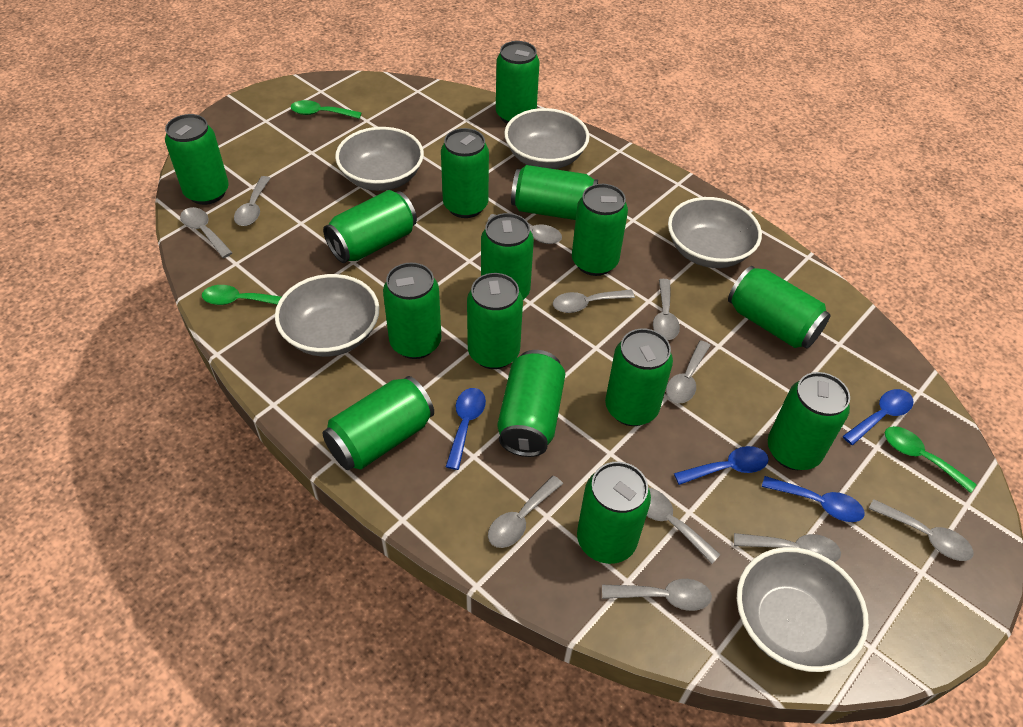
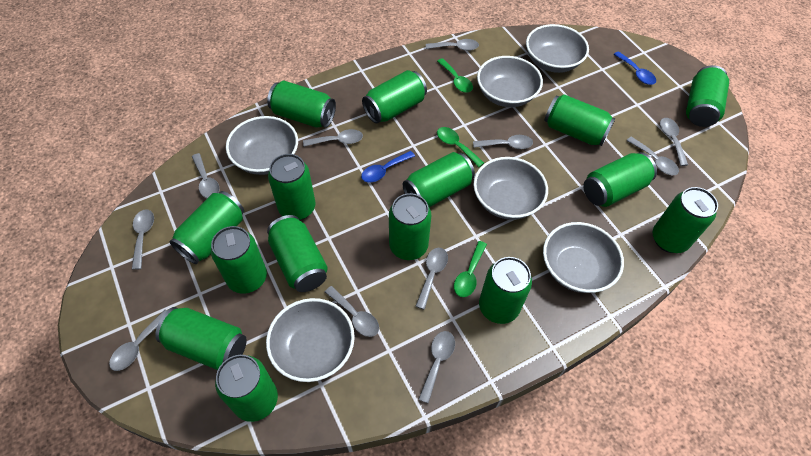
blue spoon: [446,388,486,470] [674,446,769,485] [762,476,865,522] [843,389,913,445] = 4 -> [361,151,415,182] [614,51,656,85] = 2
grey bowl: [275,274,380,357] [335,127,424,191] [504,108,589,169] [668,197,762,268] [737,547,869,672] = 5 -> [226,116,298,175] [266,298,355,382] [473,157,548,220] [477,56,543,107] [526,24,589,73] [543,222,624,293] = 6

